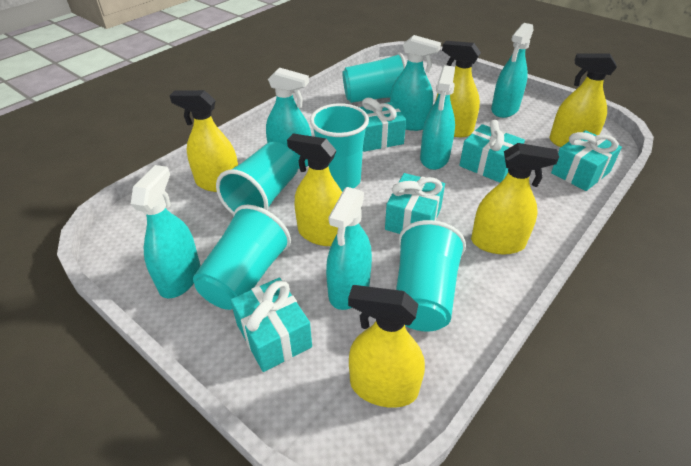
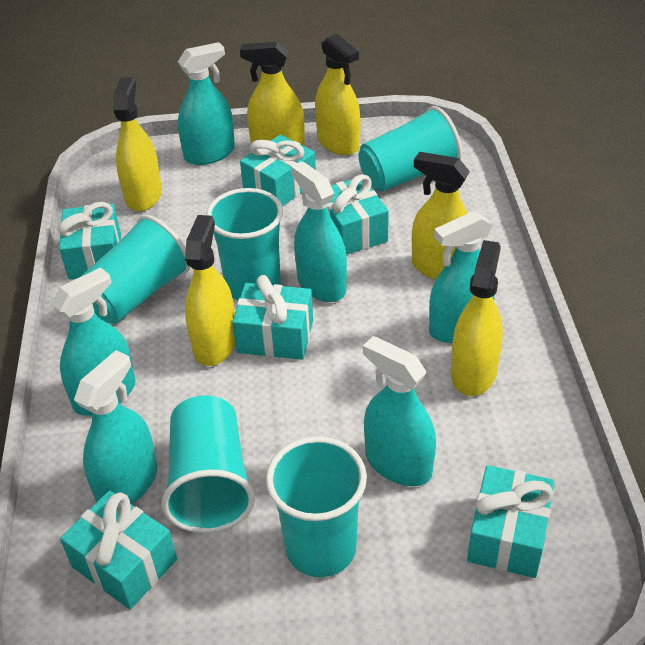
turquoise gift: [230,278,312,372] [359,98,406,152] [385,173,445,234] [459,120,525,183] [551,130,622,191] = 5 -> [58,202,121,280] [60,491,177,609] [232,275,313,360] [240,135,316,206] [327,174,389,255] [467,465,554,578] = 6

